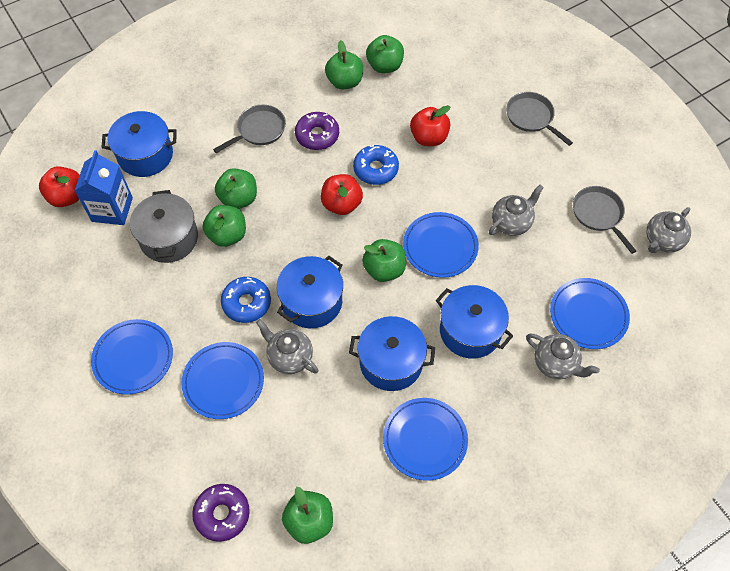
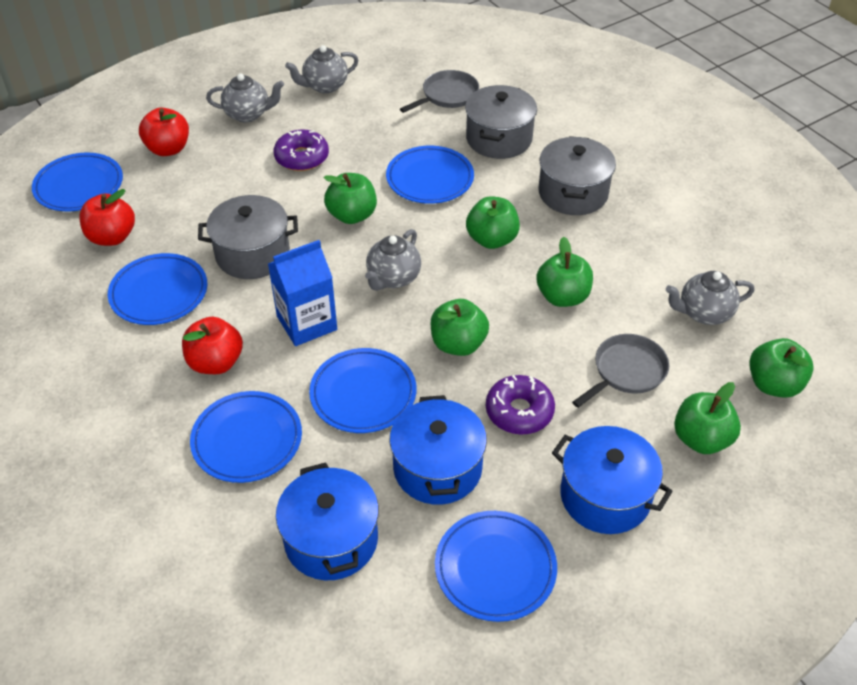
blue donut: [221,277,271,323] [353,145,399,185] = 2 -> none = 0
blue plate: [91,319,173,395] [181,342,264,419] [383,398,468,481] [403,212,479,278] [550,278,630,349] = 5 -> [32,153,123,212] [108,253,207,325] [190,391,302,483] [309,348,416,433] [386,146,474,204] [435,511,557,622] = 6
blue pot: [101,111,177,177] [277,256,343,328] [349,316,435,391] [436,285,513,358] = 4 -> [276,462,379,580] [389,395,487,505] [552,426,673,534] = 3
grey pan: [213,105,286,153] [506,92,573,146] [573,186,636,254] = 3 -> [400,70,479,113] [572,334,669,408] = 2
grey pot: [130,190,198,263] = 1 -> [198,195,298,279] [465,85,537,159] [539,136,616,215] = 3

